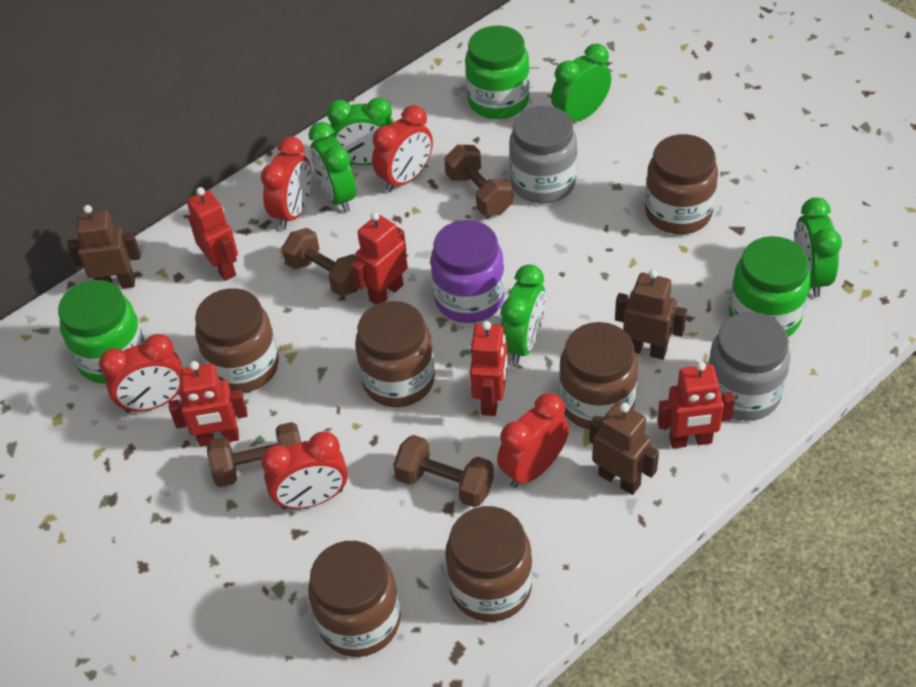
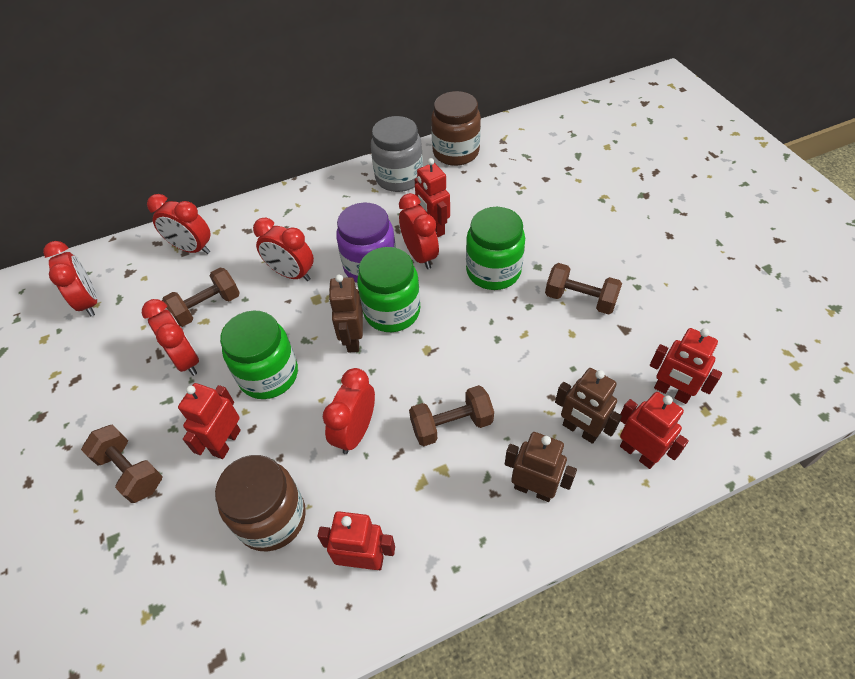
brown jar: [195,288,279,393] [308,541,401,657] [355,301,435,407] [445,506,532,622] [559,322,638,430] [645,134,718,234] = 6 -> [215,455,306,552] [431,91,481,166] = 2
green clock: [309,122,356,212] [327,97,394,165] [501,264,546,364] [551,43,611,121] [794,197,842,297] = 5 -> none = 0
grey jar: [509,106,577,204] [708,312,790,421] = 2 -> [371,116,423,192] = 1
red clock: [99,334,183,413] [261,136,311,230] [261,431,348,509] [372,105,433,192] [497,393,569,488] = 5 -> [43,241,97,317] [142,299,199,376] [147,194,211,254] [253,218,314,281] [323,368,375,454] [399,193,439,269] = 6

